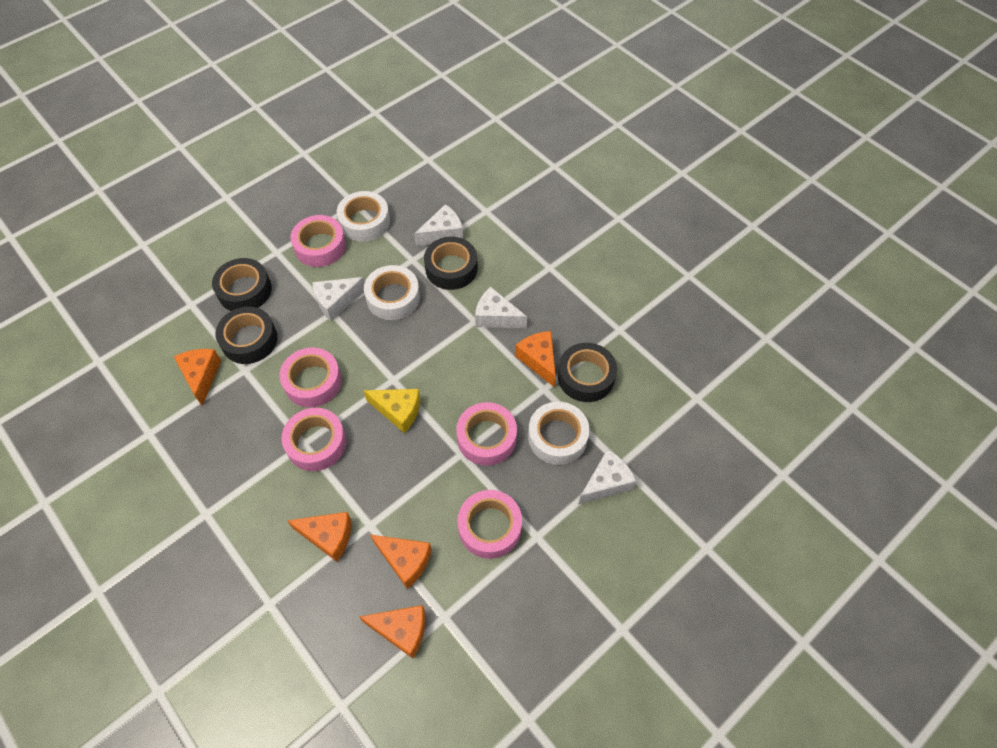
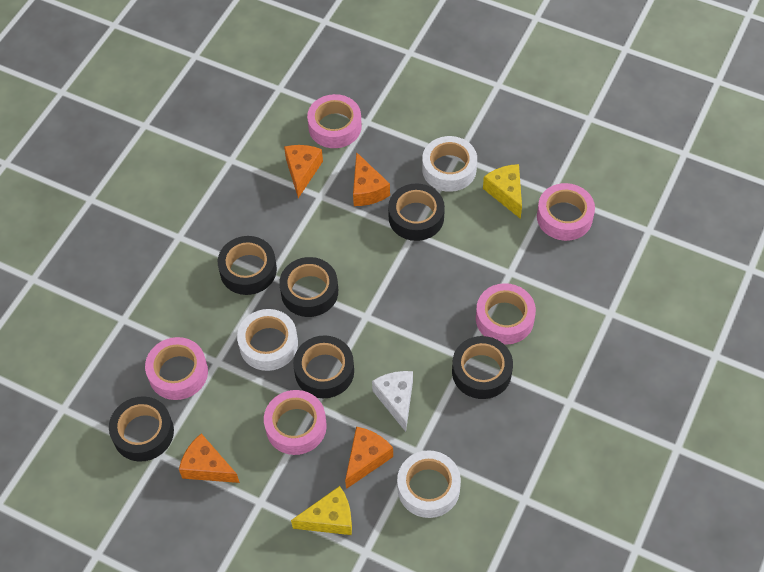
black tape: [212,258,272,311] [215,307,277,364] [424,237,478,290] [558,343,617,402] = 4 -> [109,396,174,462] [218,236,277,295] [279,257,338,317] [293,335,354,398] [388,183,445,241] [452,336,513,399] = 6
orange cheese: [174,349,221,406] [287,512,351,562] [359,605,425,659] [370,535,432,589] [515,331,556,387] = 5 -> [179,433,240,483] [284,145,323,198] [345,427,393,489] [353,152,390,206] = 4
white cheese: [313,277,365,321] [414,204,463,246] [475,287,527,328] [578,449,636,504] = 4 -> [372,371,413,432] = 1
yellow cheese: [363,389,420,433] = 1 -> [291,486,352,535] [483,164,522,219] = 2

